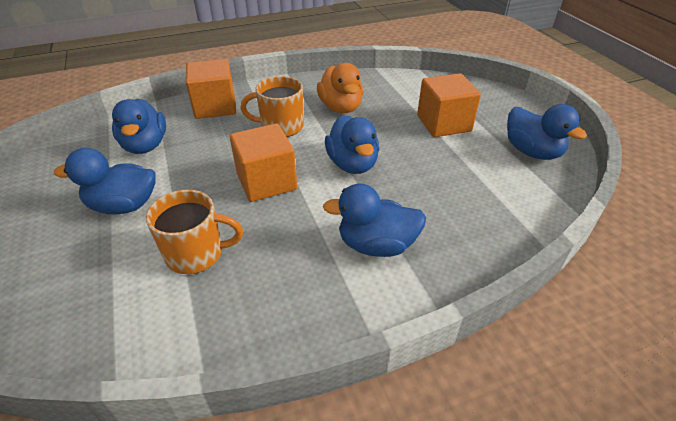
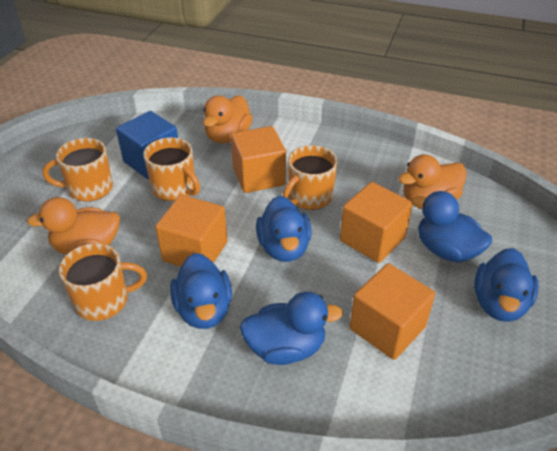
blue cube: none = 0 -> [116,111,178,179] = 1
orange cube: [186,59,237,119] [230,123,297,202] [417,73,481,137] = 3 -> [155,195,228,267] [231,126,286,193] [340,182,413,263] [349,263,435,360] = 4
orange duck: [317,63,363,113] = 1 -> [27,197,120,255] [203,95,253,143] [398,154,467,205] = 3
orange mug: [146,190,243,274] [240,76,304,137] = 2 -> [43,138,113,202] [59,243,147,321] [143,137,200,201] [283,145,338,210] = 4

